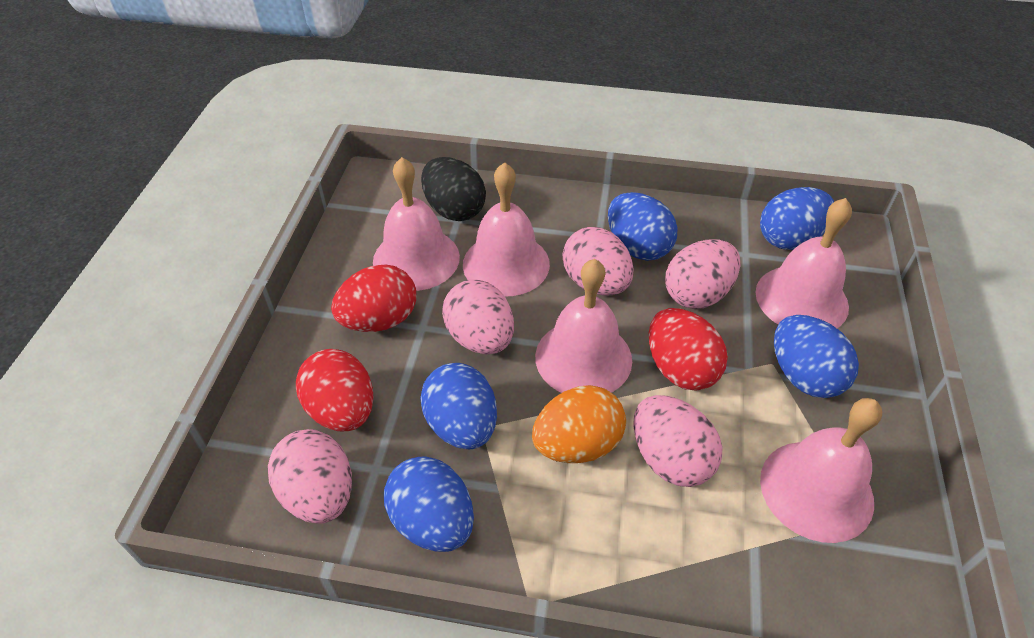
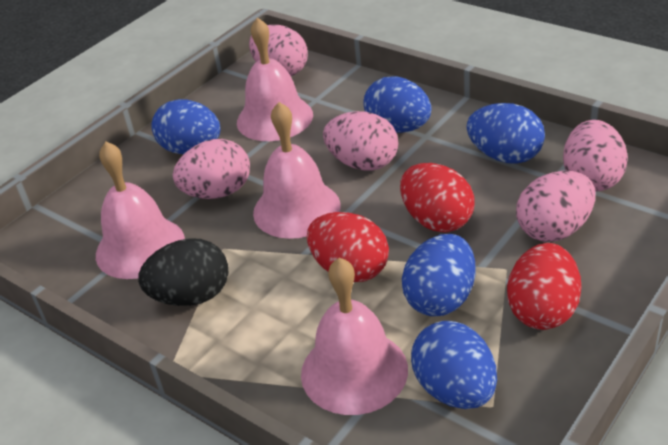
orange egg: [532,385,626,463] = 1 -> none = 0
pink bell: [373,157,460,291] [463,162,550,296] [535,259,632,393] [756,198,852,328] [760,398,882,543] = 5 -> [96,142,185,279] [237,17,313,141] [253,102,341,239] [301,257,408,415] = 4

